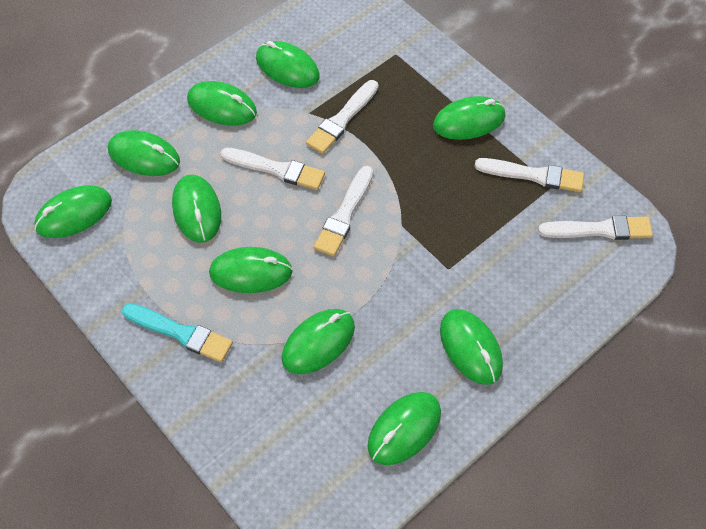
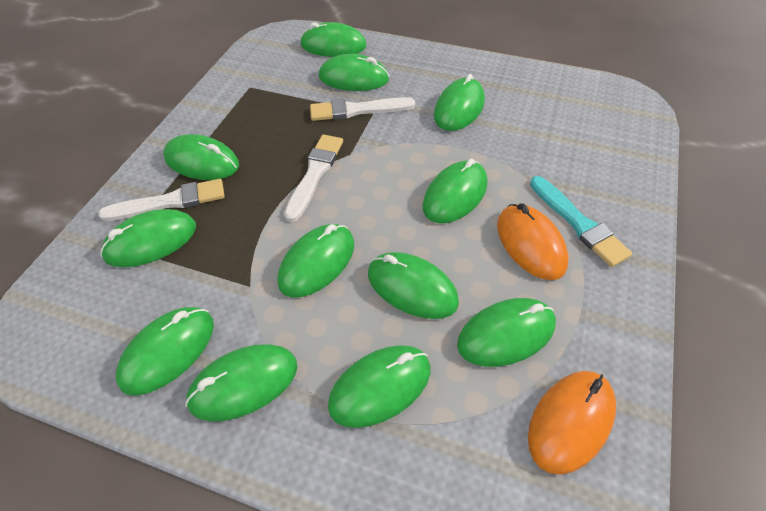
green mouse: [34,185,112,238] [108,130,180,176] [172,175,221,243] [187,81,257,126] [209,247,293,293] [256,41,320,88] [282,309,355,374] [367,392,441,465] [433,96,505,140] [440,309,503,385] = 10 -> [100,209,196,267] [116,307,214,396] [163,134,239,180] [185,344,298,421] [277,224,354,298] [300,22,367,57] [319,54,389,91] [328,345,430,428] [368,252,459,319] [423,159,487,223] [434,74,485,131] [457,298,556,367] = 12
orange mouse: none = 0 -> [497,204,569,280] [528,371,616,475] = 2
white brush: [221,147,325,190] [306,80,378,154] [314,166,373,256] [474,158,584,192] [538,216,653,240] = 5 -> [98,179,225,221] [284,135,343,222] [310,97,415,121] = 3

